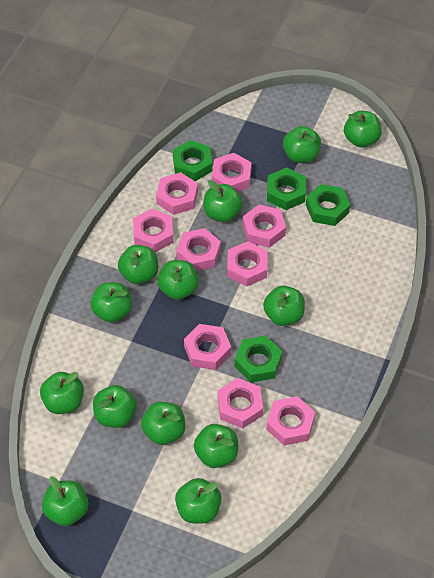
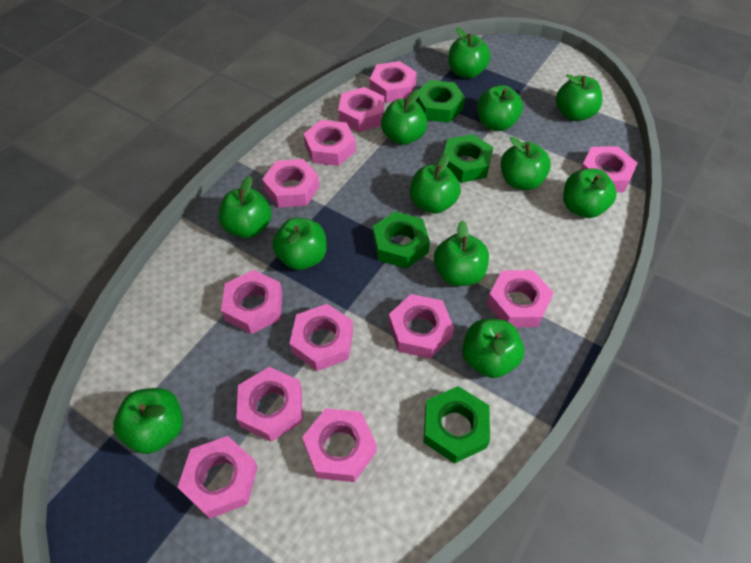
green apple: [40,372,84,414] [42,477,89,526] [90,282,132,323] [93,385,137,428] [118,245,158,284] [141,402,185,445] [157,260,199,300] [175,478,222,524] [194,424,238,468] [203,180,243,222] [263,286,305,326] [283,126,321,163] [344,111,382,147] = 13 -> [113,388,183,454] [218,176,272,238] [272,218,327,270] [381,89,427,145] [410,153,461,214] [434,221,489,286] [449,27,491,79] [462,319,524,378] [477,85,523,131] [501,137,551,190] [556,74,602,121] [563,168,617,218] = 12
pink nut: [133,209,174,252] [156,172,198,215] [176,228,221,271] [184,324,231,370] [212,153,252,192] [218,378,263,428] [227,241,268,286] [243,205,286,248] [266,396,315,446] = 9 -> [178,436,258,519] [221,270,283,334] [236,367,303,442] [262,159,320,208] [289,304,353,371] [302,408,377,482] [304,120,356,166] [338,87,385,132] [370,61,417,103] [389,294,454,359] [487,270,554,327] [581,146,637,192] = 12

